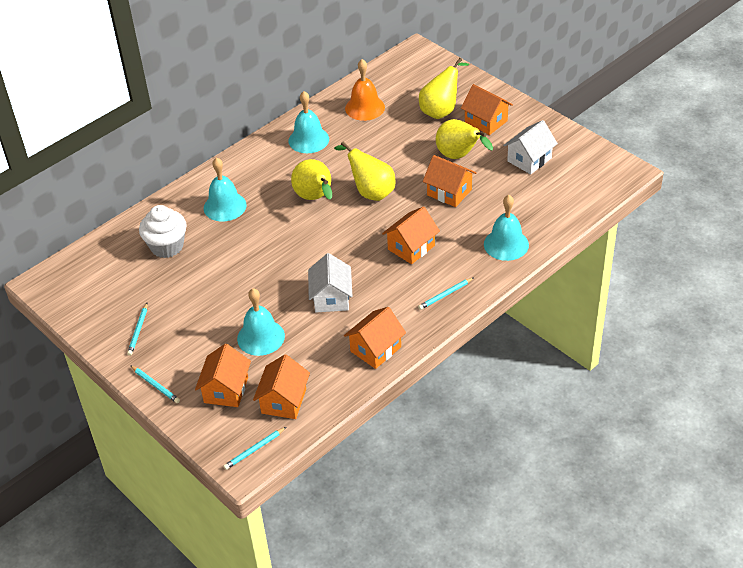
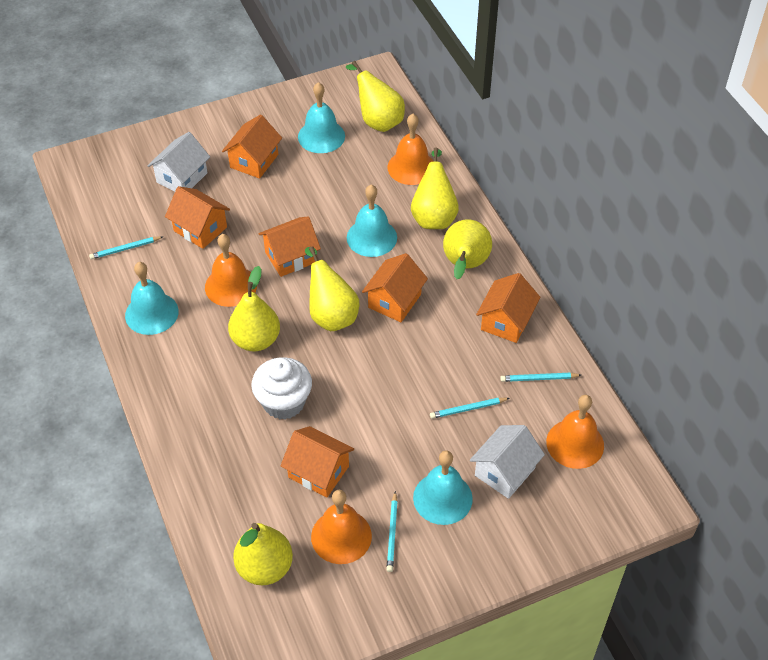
orange bell: [345,59,385,121] = 1 -> [205,234,257,307] [311,490,372,564] [388,114,434,185] [546,395,604,469] = 4
yellow pear: [291,159,332,200] [334,142,395,201] [419,58,469,119] [436,119,493,159] = 4 -> [228,266,280,351] [233,523,293,585] [305,246,359,331] [346,61,405,132] [411,148,459,229] [443,219,492,279] = 6

